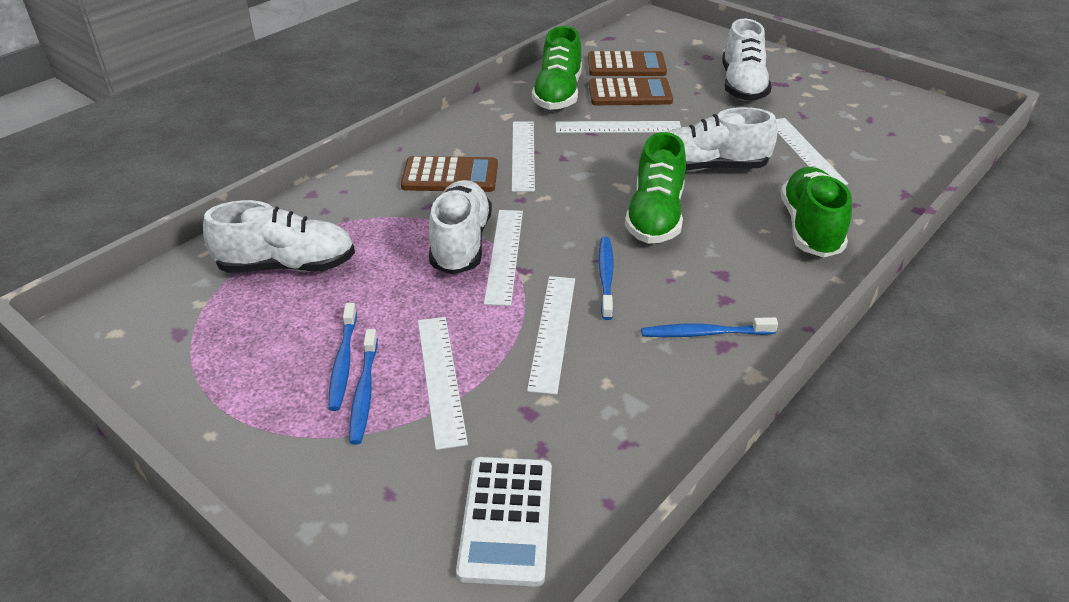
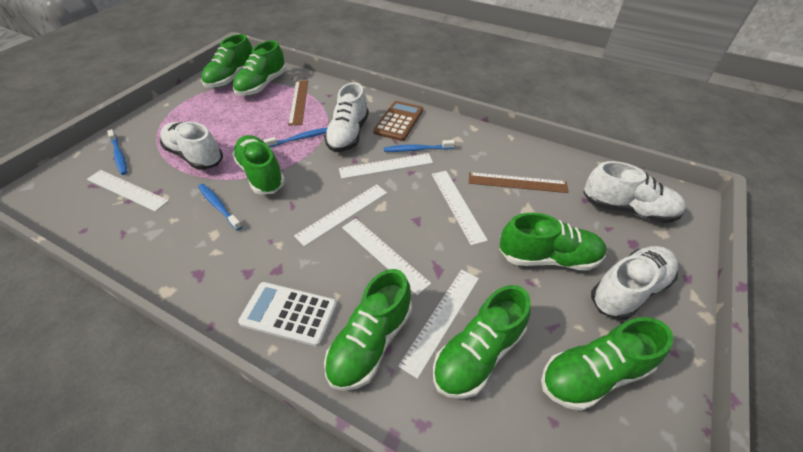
brown calculator: [401,156,498,192] [588,51,667,76] [589,77,673,105] = 3 -> [373,101,423,141] = 1
brown ruler: none = 0 -> [288,81,308,126] [469,172,569,193] = 2
green shoe: [532,26,582,110] [625,132,686,244] [781,167,852,257] = 3 -> [201,34,252,88] [232,135,285,195] [233,41,286,96] [324,269,412,391] [433,285,531,399] [499,213,606,271] [541,317,673,411] = 7

